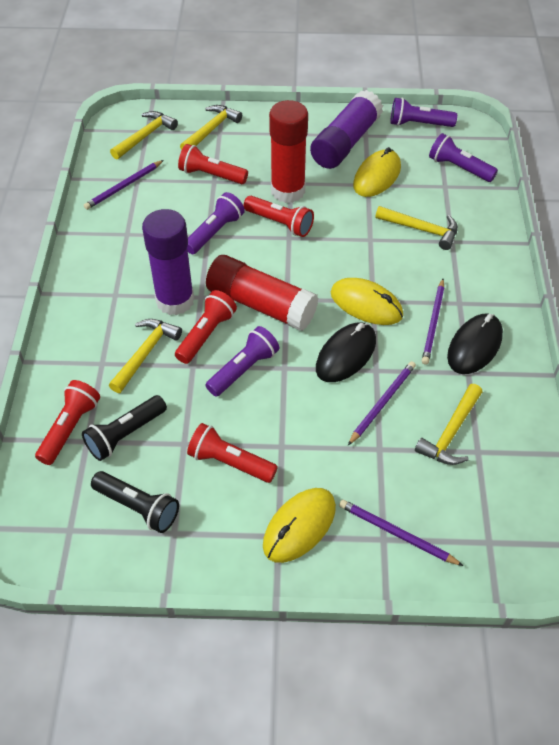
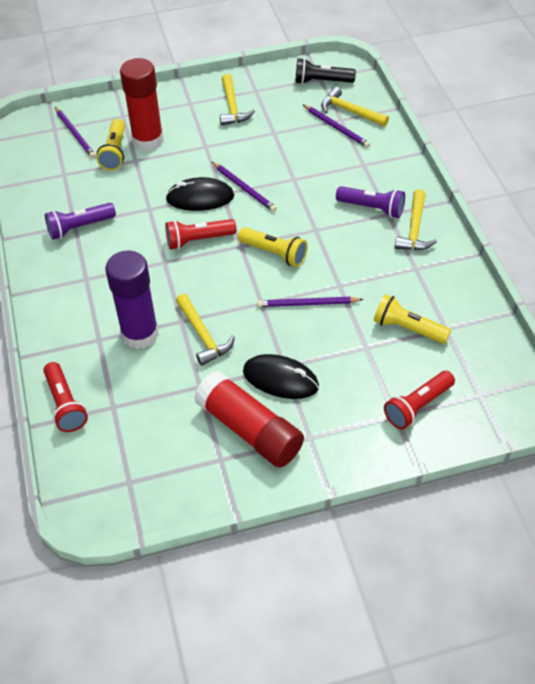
black flashlight: [82,395,167,461] [91,471,179,533] = 2 -> [295,58,356,84] = 1
purple flashlight: [187,192,245,254] [205,326,279,397] [390,97,457,127] [429,133,498,182] = 4 -> [45,203,116,240] [336,186,405,218] = 2
purple glue stick: [142,209,194,315] [310,90,383,169] = 2 -> [105,250,159,349] = 1
red flashlight: [35,380,100,465] [175,290,237,364] [178,144,248,184] [187,423,278,483] [244,196,314,237] = 5 -> [43,362,88,432] [165,219,236,250] [384,371,455,430] = 3
yellow flashlight: none = 0 -> [97,119,125,171] [238,227,308,267] [374,294,451,344] = 3
yellow hammer: [109,319,182,393] [110,111,178,159] [180,105,242,150] [375,206,458,250] [415,384,482,465] = 5 -> [176,294,235,366] [220,74,255,125] [321,87,389,127] [395,189,437,250] = 4
yellow mouse: [263,488,336,563] [331,278,403,325] [353,147,401,197] = 3 -> none = 0

